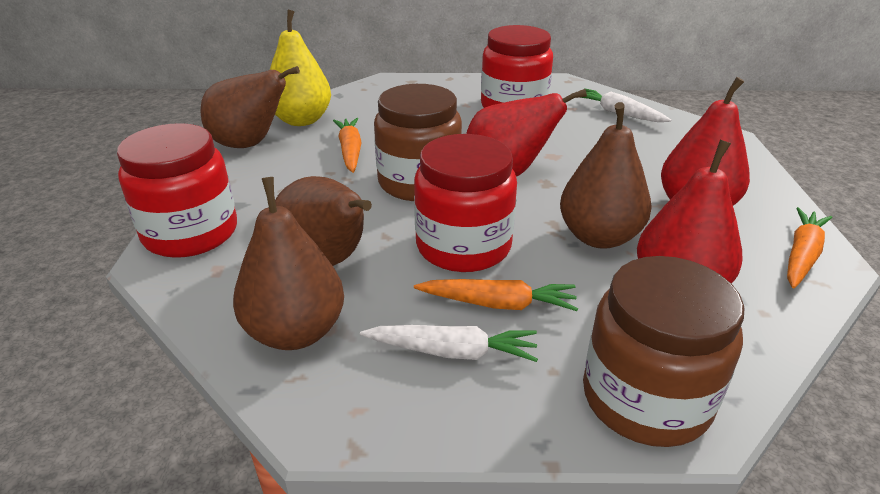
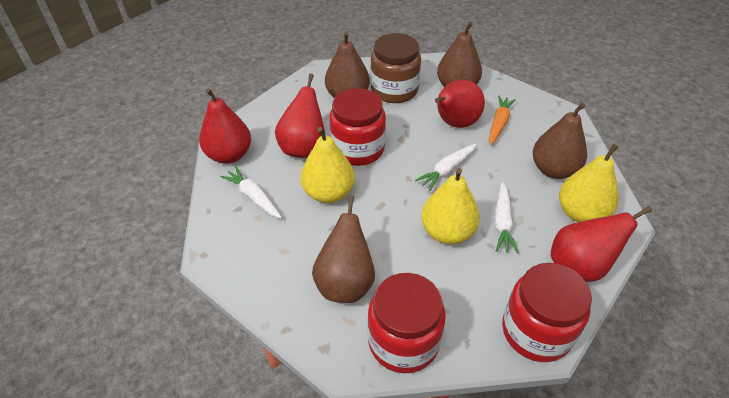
brown jar: [374,84,462,201] [583,256,744,447] = 2 -> [370,33,421,103] = 1
orange carrot: [333,118,362,173] [414,279,578,311] [787,207,832,289] = 3 -> [489,95,516,145] = 1
red pear: [466,89,587,176] [637,140,742,283] [661,77,750,205] = 3 -> [199,88,251,164] [275,74,325,158] [435,80,485,128] [551,206,652,282] = 4
white carrot: [360,325,538,362] [579,88,671,122] = 2 -> [220,167,282,219] [415,144,476,191] [495,182,519,253] = 3
yellow pear: [270,10,331,126] = 1 -> [301,127,355,203] [421,168,480,244] [559,144,619,222] = 3

